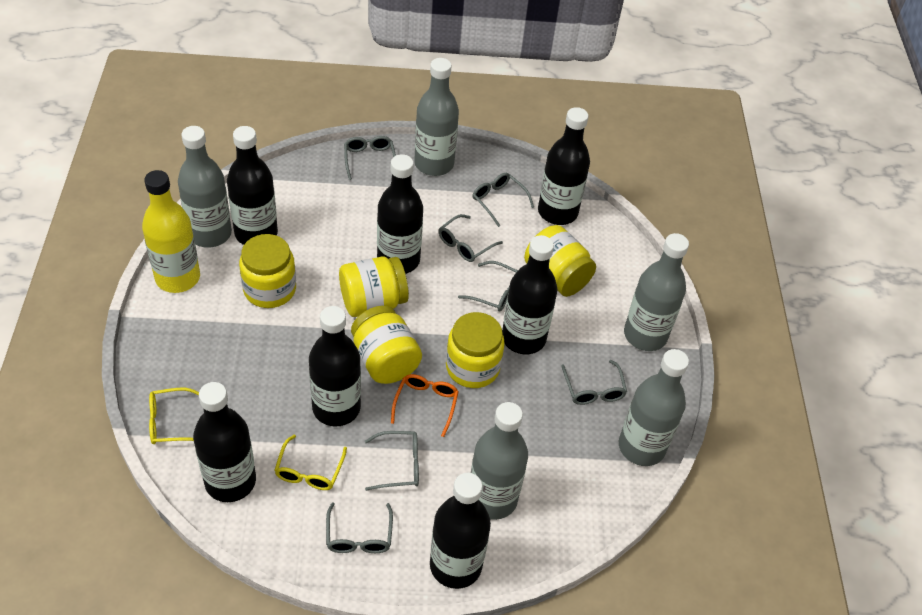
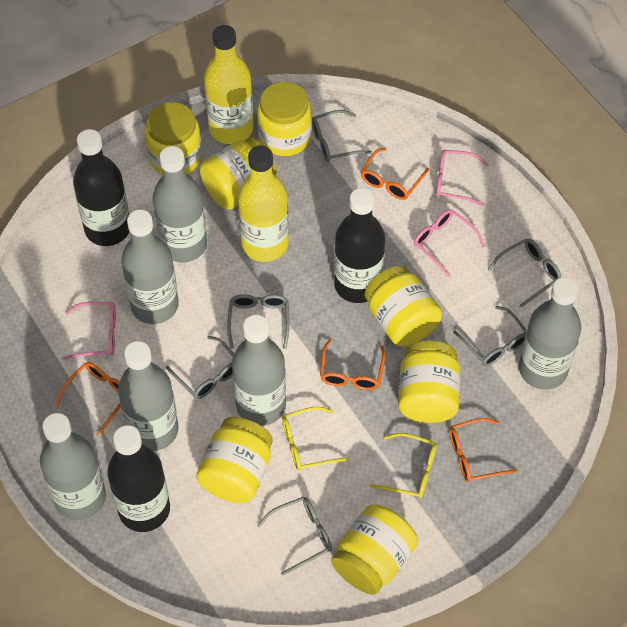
black bottle: [193,382,256,502] [227,126,278,245] [309,306,361,427] [377,154,423,274] [430,473,491,589] [502,235,557,354] [538,107,590,225] = 7 -> [73,129,130,246] [107,425,170,532] [334,188,385,303] = 3
grey bottle: [178,126,232,248] [414,58,459,176] [471,402,528,520] [619,349,689,466] [624,233,689,351] = 5 -> [40,413,106,520] [118,341,179,451] [121,209,179,324] [153,146,207,263] [232,315,286,426] [519,277,581,390] = 6
grey glasses: [326,502,393,553] [344,136,396,180] [365,431,419,491] [439,214,503,262] [458,261,518,312] [472,173,534,227] [561,360,627,405] = 7 -> [165,336,234,399] [227,294,290,349] [257,497,332,576] [312,110,372,162] [453,306,527,366] [488,239,561,308] = 6
orange glasses: [391,374,459,437] = 1 -> [55,362,121,436] [320,339,385,390] [361,148,429,200] [449,418,518,482] = 4
pink glasses: none = 0 -> [63,302,116,360] [414,209,485,278] [436,150,488,206] = 3
yellow bottle: [142,170,200,293] = 1 -> [204,25,254,144] [238,146,288,262] = 2
yellow jar: [239,234,296,308] [339,257,409,317] [351,306,422,384] [446,312,505,388] [524,225,596,297] = 5 -> [145,102,202,175] [196,417,273,503] [199,137,277,210] [257,82,312,156] [331,504,418,595] [364,265,442,347] [398,340,460,423] = 7

